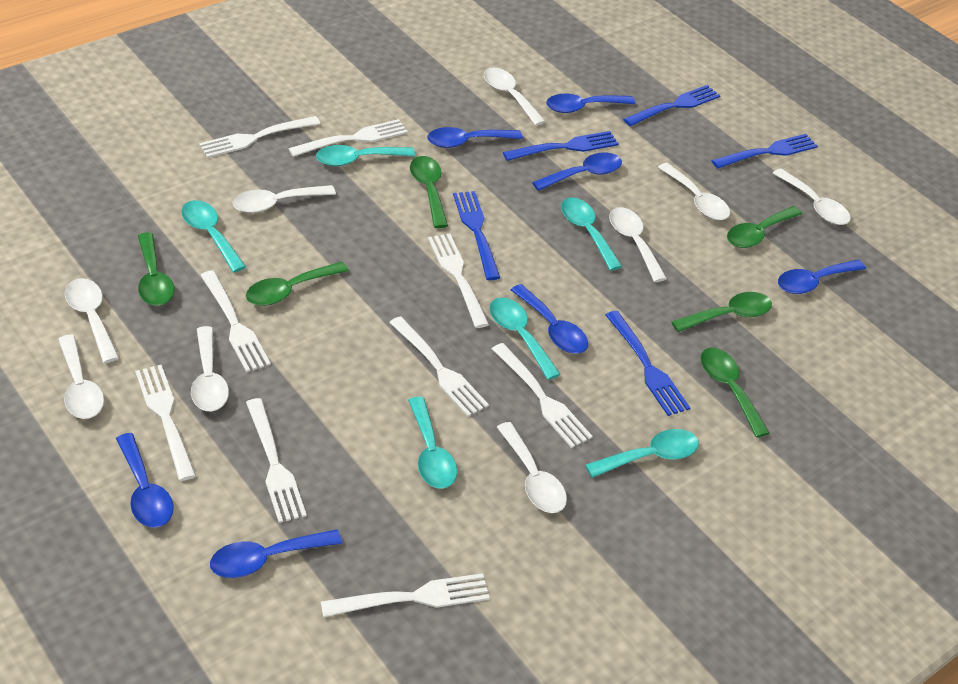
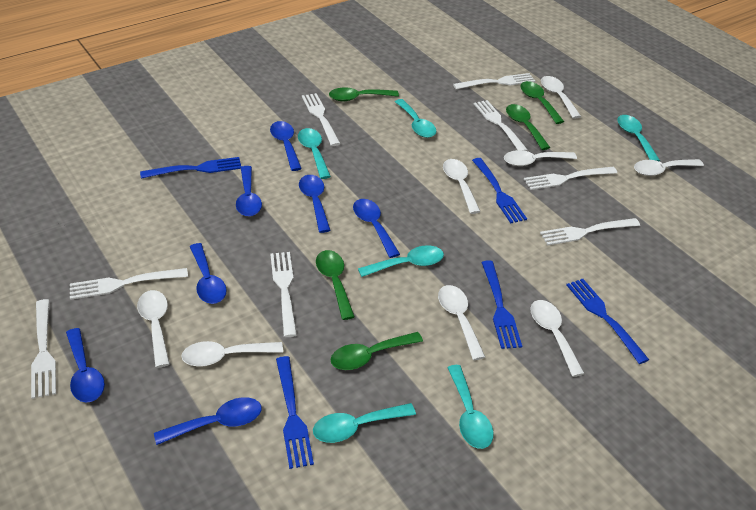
green spoon: [138,232,174,306] [246,262,349,306] [410,156,448,228] [671,292,772,332] [701,348,769,438] [727,206,802,248] = 6 -> [316,250,355,320] [329,88,399,101] [331,332,423,370] [506,104,550,150] [520,81,564,124] = 5
white fork: [135,365,196,481] [199,116,320,158] [200,270,271,372] [246,398,307,523] [288,119,408,157] [321,573,489,617] [389,316,489,417] [428,233,489,328] [492,343,593,448] = 9 -> [31,299,56,399] [70,268,188,300] [270,252,297,337] [302,93,341,146] [453,73,535,89] [474,100,528,151] [524,167,617,190] [540,218,640,246] = 8
white spoon: [58,335,104,419] [65,278,119,363] [191,326,229,412] [233,185,336,213] [484,68,546,126] [497,422,567,513] [609,207,667,282] [658,163,730,220] [772,168,851,225] = 9 -> [137,290,170,368] [181,341,283,366] [438,285,485,360] [443,159,481,214] [504,150,577,166] [530,300,585,377] [541,76,581,119] [634,159,704,176] = 8

